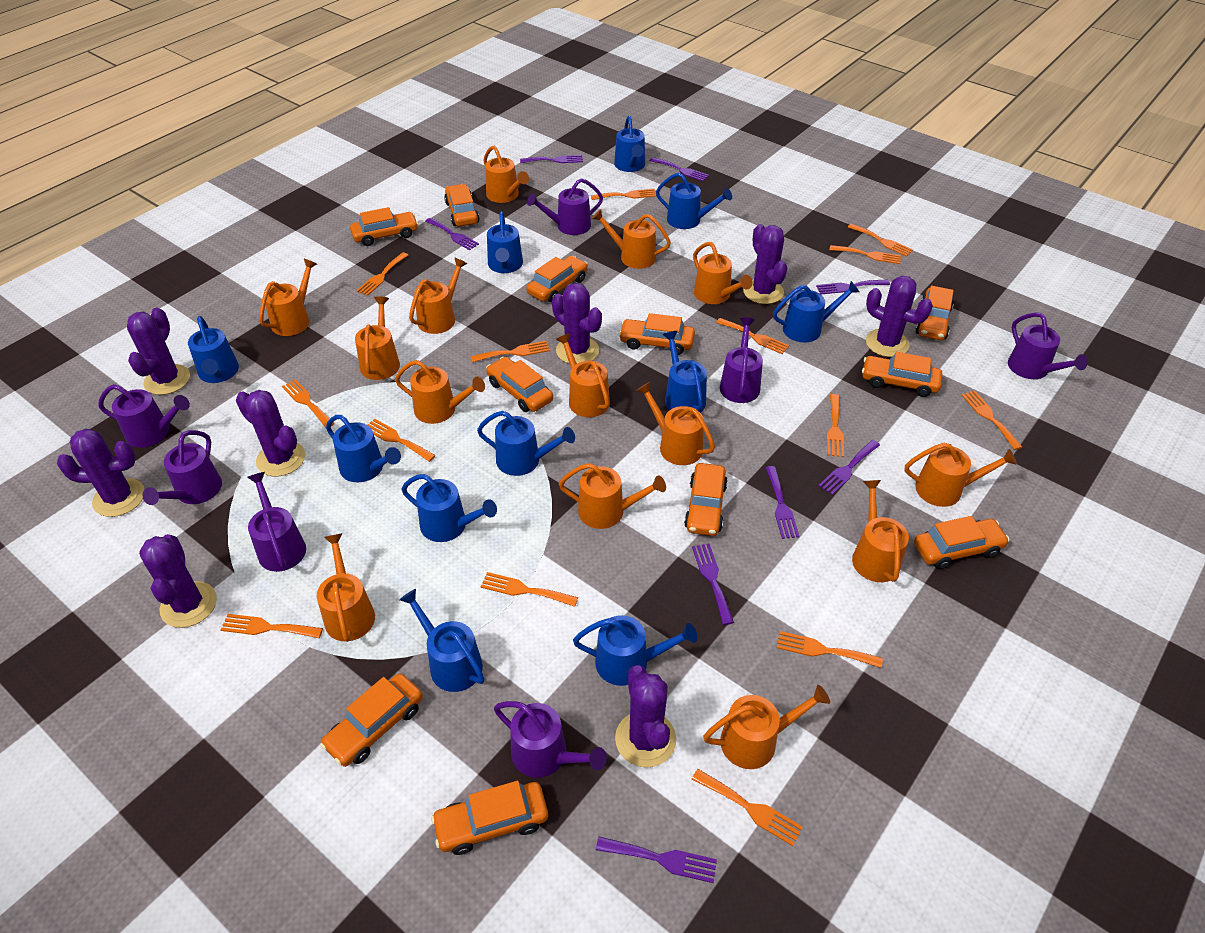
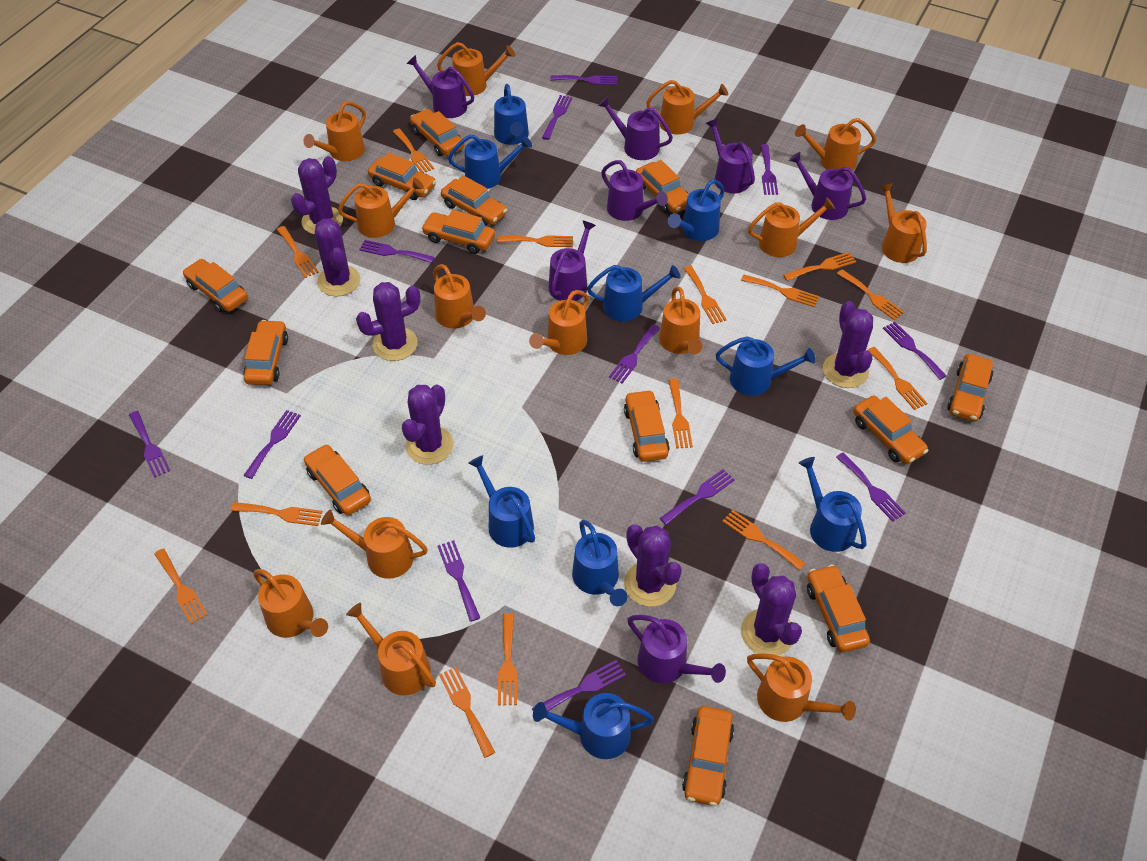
blue watering can: [188,316,239,383] [326,415,401,483] [399,589,484,692] [401,474,497,542] [477,411,575,476] [487,211,523,273] [573,615,698,686] [614,116,645,172] [656,172,732,229] [663,331,707,413] [773,281,860,343] = 11 -> [448,135,532,189] [468,455,535,548] [494,84,529,145] [533,693,654,759] [572,520,628,606] [587,265,681,322] [668,180,725,241] [716,336,815,396] [799,457,867,552] = 9
orange car: [320,673,423,767] [350,207,418,246] [431,781,548,855] [444,184,480,227] [486,357,553,412] [527,256,588,302] [619,313,695,355] [684,463,728,536] [862,352,942,397] [914,516,1010,569] [915,286,954,340] = 11 -> [183,259,248,312] [243,320,288,385] [304,444,371,515] [368,152,436,200] [410,109,464,156] [421,210,495,254] [441,175,507,226] [624,390,670,462] [636,160,689,213] [682,706,734,806] [807,565,870,653] [853,396,928,464] [947,354,993,422] = 13
purple cactus: [57,429,145,517] [127,307,190,395] [139,534,217,628] [236,390,305,476] [552,283,602,364] [615,665,676,768] [743,224,787,304] [866,276,933,357] = 8 -> [291,156,343,235] [315,218,361,296] [356,282,421,361] [402,384,454,465] [624,524,682,607] [741,563,802,655] [823,301,873,388] = 7
purple fork: [425,218,479,250] [520,155,583,163] [596,837,717,883] [650,157,709,181] [692,543,734,625] [766,466,800,539] [816,279,890,294] [818,440,880,495] = 8 -> [129,411,170,478] [243,410,301,479] [359,240,435,263] [437,540,480,622] [531,660,626,711] [542,95,572,140] [550,75,617,85] [609,324,660,384] [660,469,735,525] [760,144,778,195] [836,453,906,522] [883,322,947,380] = 12

